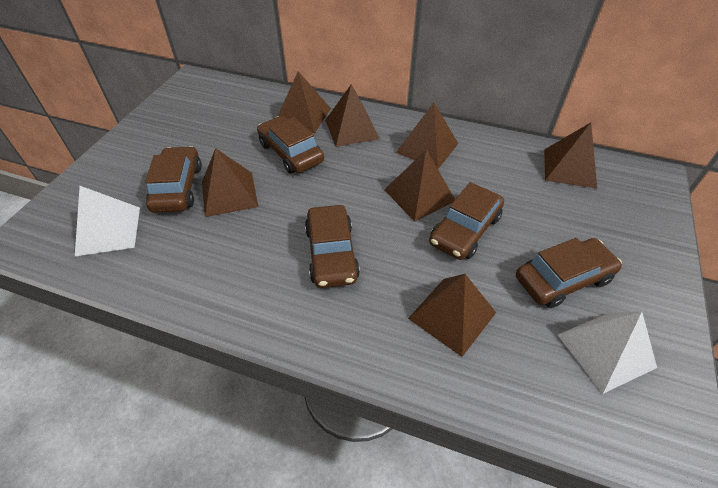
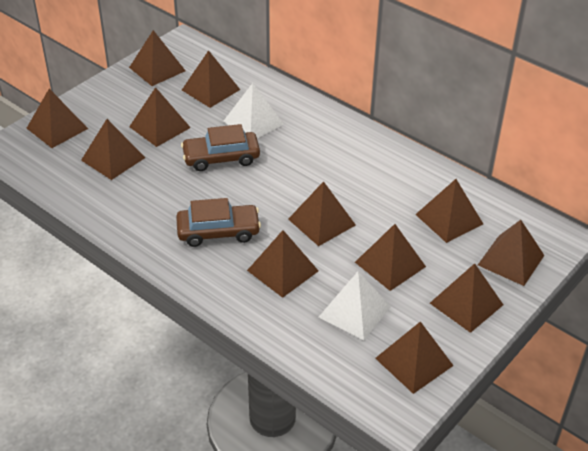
brown car: [145,146,202,213] [257,116,324,174] [305,205,360,288] [429,182,504,260] [516,238,622,308] = 5 -> [176,198,261,247] [181,124,260,171] = 2
brown pyramid: [202,148,258,217] [278,71,331,133] [325,84,380,147] [384,150,455,222] [396,103,458,169] [408,274,496,357] [544,123,597,189] = 7 -> [26,89,88,148] [81,119,145,180] [129,30,186,86] [129,87,191,147] [182,50,240,108] [247,230,318,298] [288,181,356,246] [355,224,426,291] [375,321,454,394] [415,179,483,243] [430,263,503,333] [478,220,544,286] = 12

